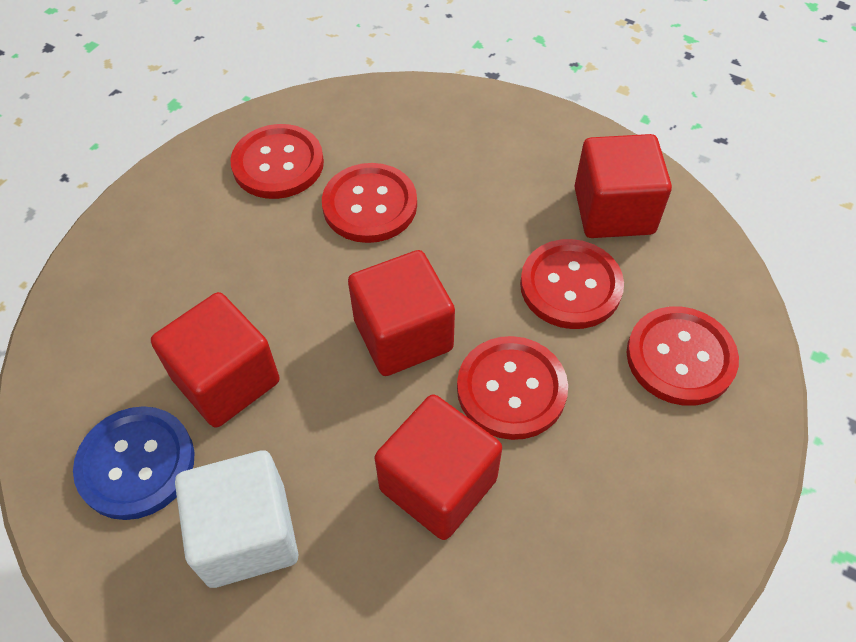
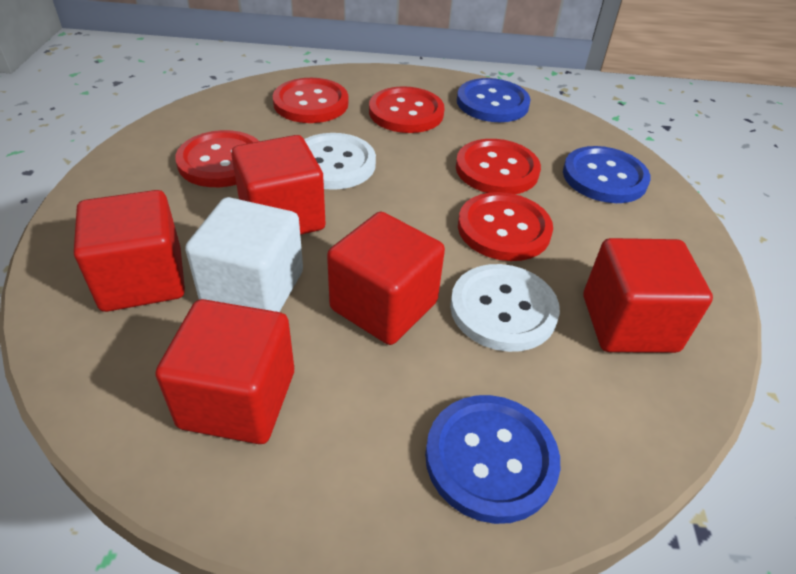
blue button: [73,406,194,520] = 1 -> [425,395,560,524] [457,78,531,122] [563,146,651,203] = 3
red cube: [151,292,280,428] [348,250,455,376] [375,394,502,540] [574,134,672,238] = 4 -> [74,190,185,312] [155,299,294,444] [231,135,326,235] [327,212,445,345] [584,238,713,353] = 5
white button: none = 0 -> [304,133,376,190] [450,264,560,352] = 2

